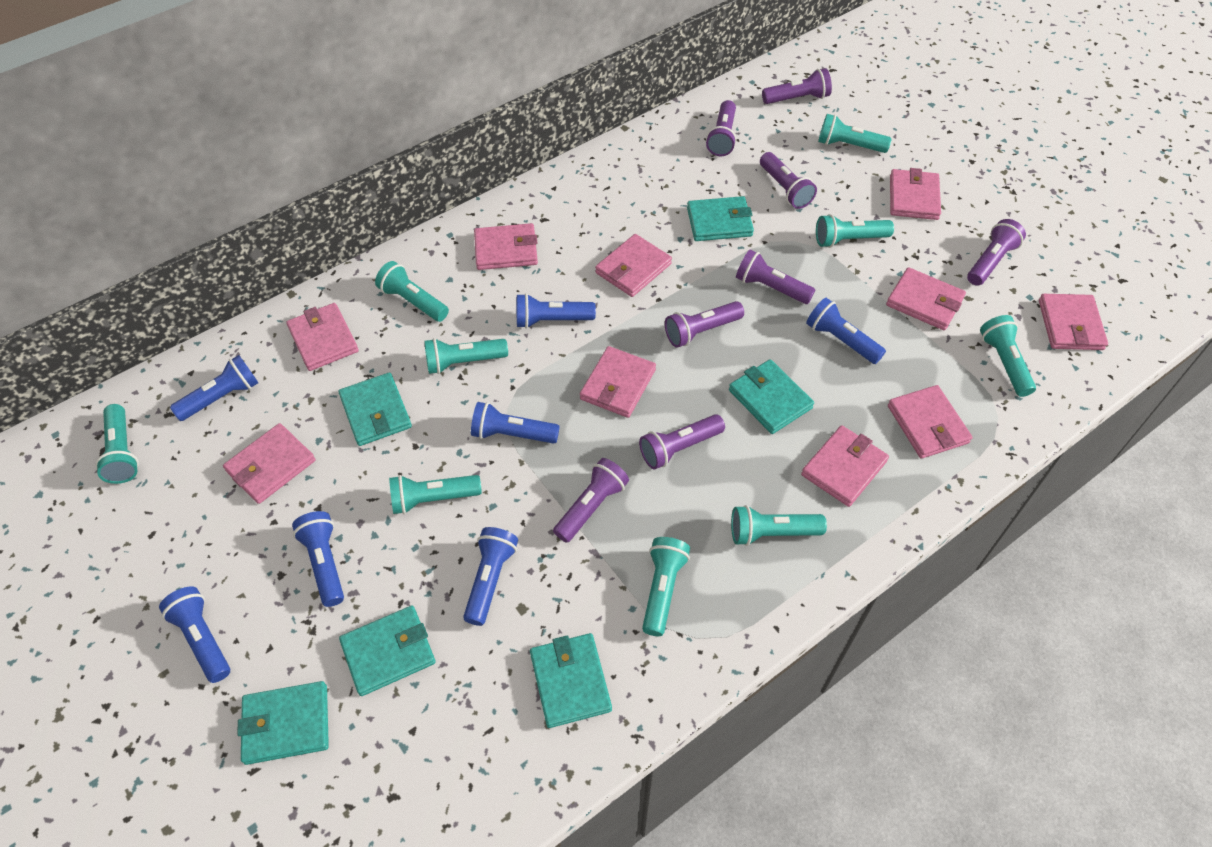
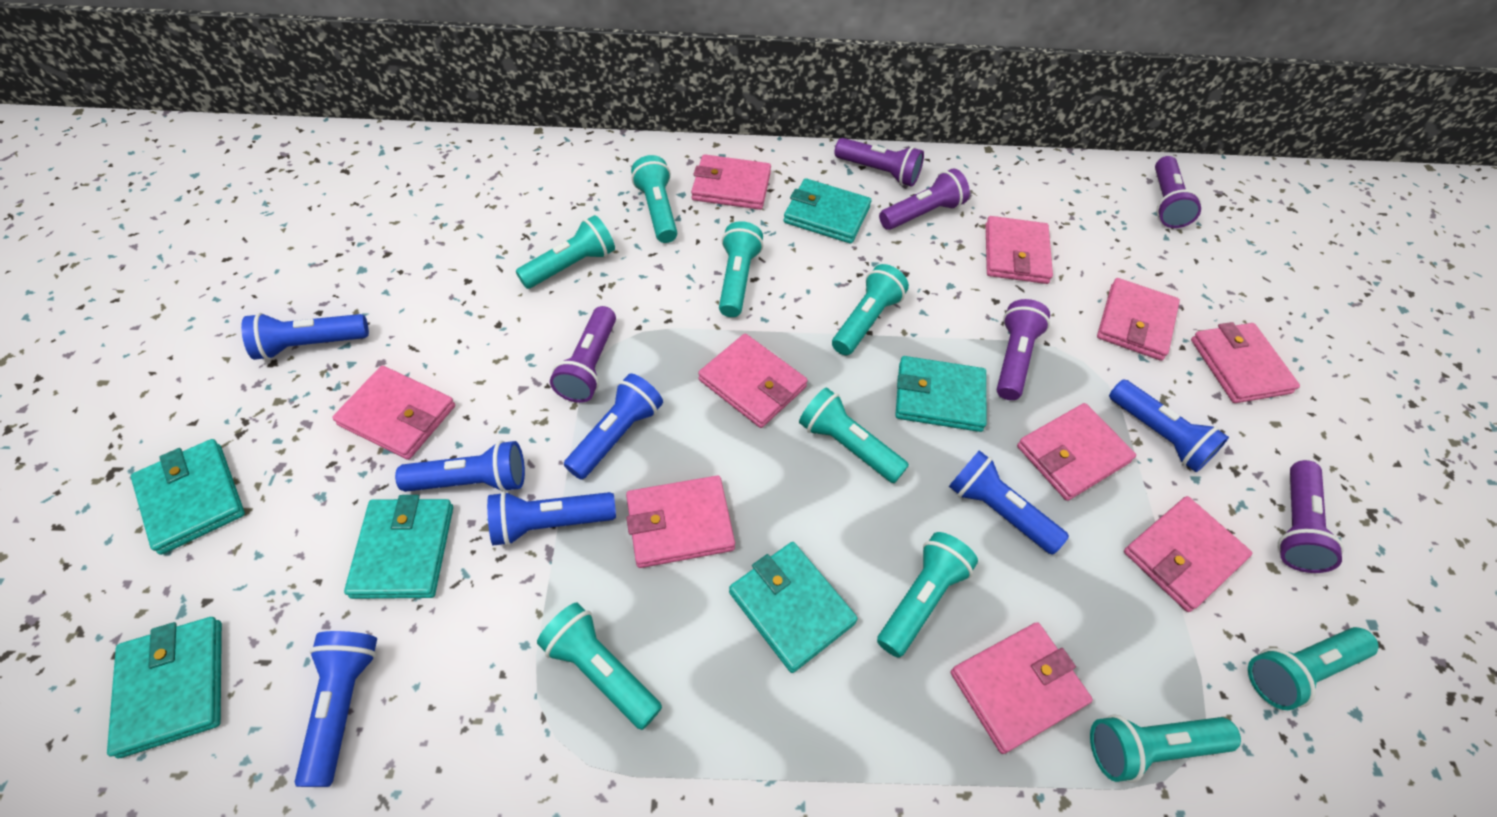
purple flashlight: [553,458,629,543] [639,414,725,469] [665,301,744,348] [706,100,736,156] [736,250,815,304] [760,152,817,209] [762,68,832,104] [967,219,1026,286] = 8 -> [550,306,616,403] [834,138,924,187] [879,168,970,230] [997,299,1050,400] [1155,156,1201,228] [1278,460,1344,573] = 6

